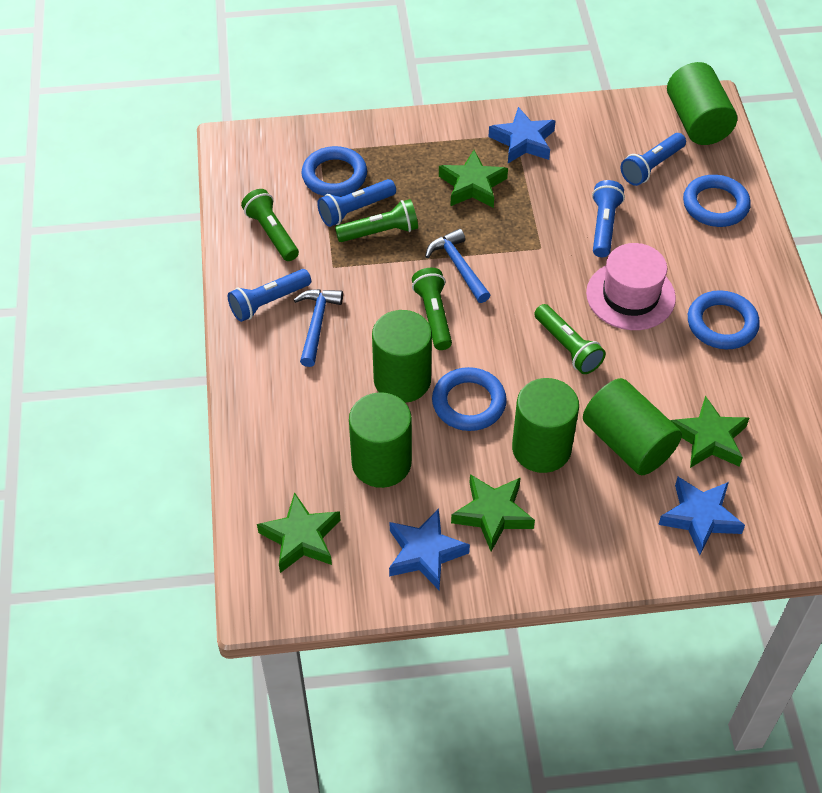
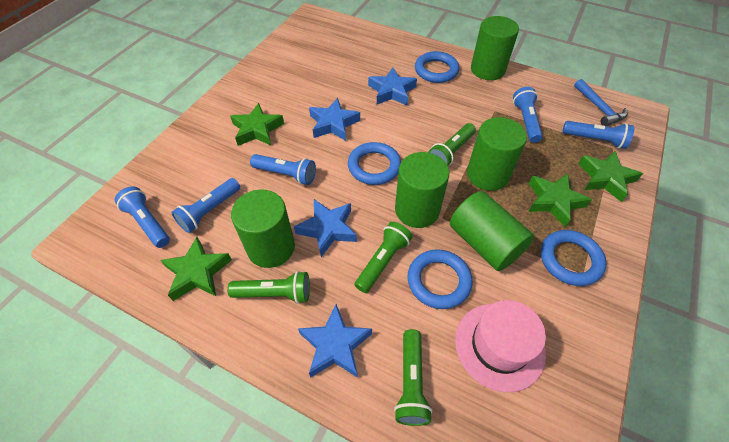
blue flashlight: [228,269,311,322] [317,179,396,227] [592,180,625,257] [620,133,686,186] = 4 -> [115,187,170,248] [171,178,240,233] [250,154,316,185] [513,87,543,143] [562,121,634,149] = 5
blue hammer: [294,289,343,367] [425,229,490,303] = 2 -> [574,79,628,126] = 1
blue star: [389,508,470,590] [488,107,556,163] [658,477,745,555] = 3 -> [294,199,357,257] [298,304,372,378] [309,98,360,141] [368,67,417,105] = 4

